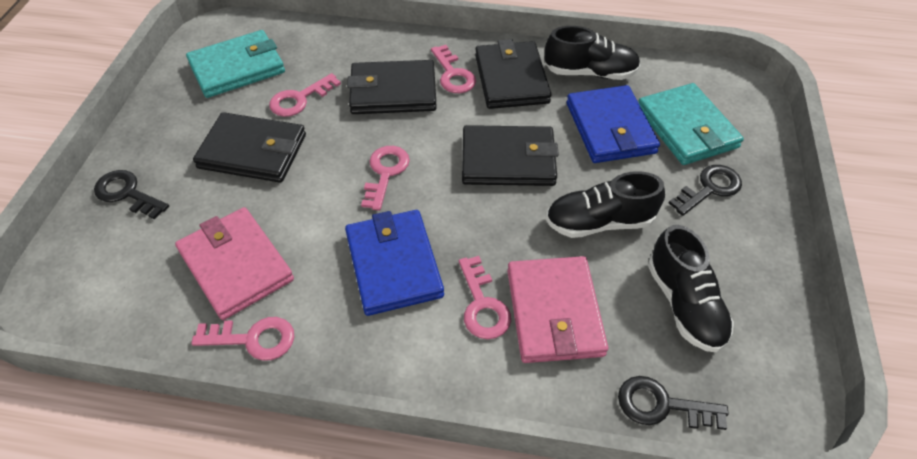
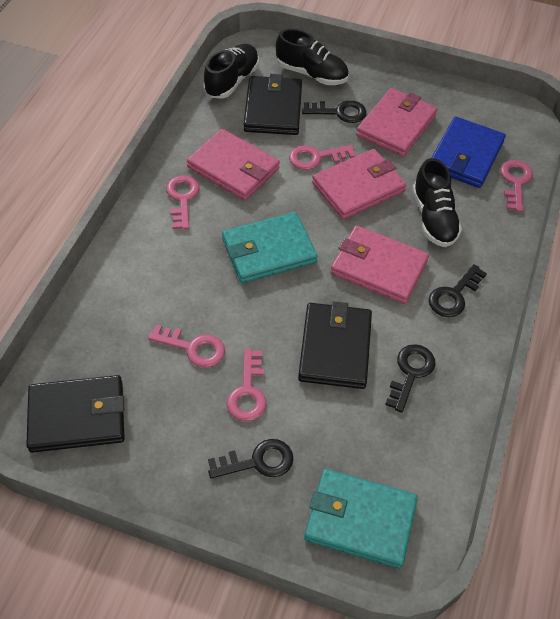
black key: [94,170,169,220] [618,376,729,430] [669,165,742,216] = 3 -> [208,439,293,479] [302,100,366,123] [385,344,436,413] [429,264,487,317] = 4
black wallet: [193,112,306,183] [347,60,437,114] [462,125,559,186] [475,39,551,109] = 4 -> [26,375,125,453] [244,74,302,135] [298,301,372,389] = 3
blue wallet: [345,210,444,316] [567,85,660,163] = 2 -> [431,116,506,188] = 1
pink wallet: [175,207,294,320] [507,256,608,363] = 2 -> [187,129,280,201] [312,149,406,220] [330,225,429,304] [356,88,437,157] = 4

